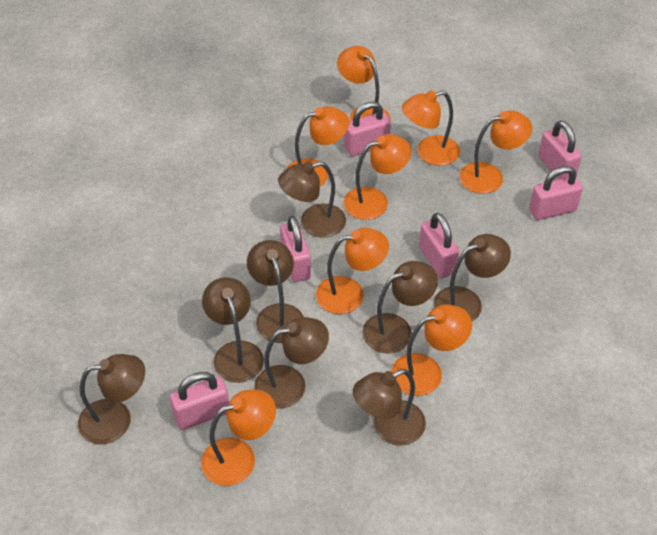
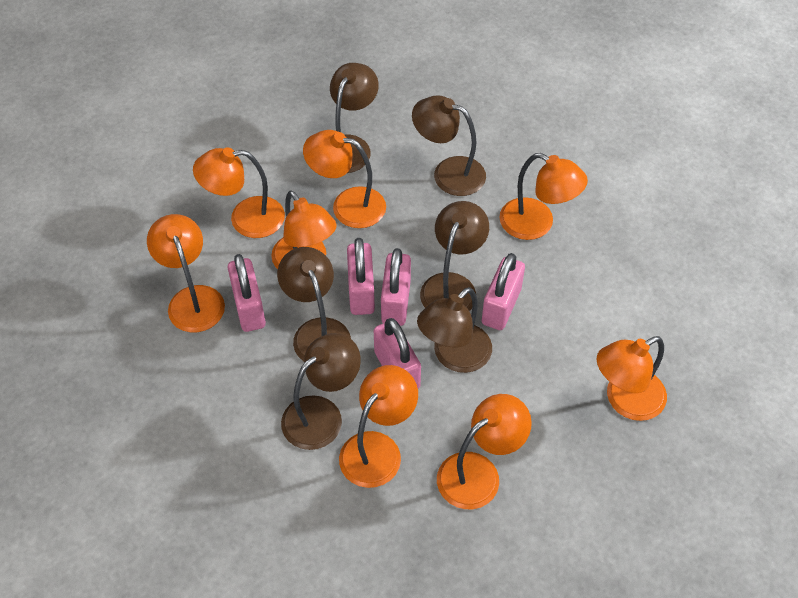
brown lamp: [78,354,145,445] [202,277,264,383] [247,240,304,343] [254,317,329,409] [278,161,346,238] [353,369,426,446] [362,261,438,354] [433,234,511,321] = 8 -> [277,247,351,361] [281,333,361,450] [330,63,379,173] [412,95,486,196] [417,287,492,373] [420,201,489,311] = 6
pink padlock: [170,372,229,430] [280,216,311,282] [344,101,391,156] [419,213,460,278] [529,166,583,220] [538,120,582,179] = 6 -> [227,254,266,332] [347,238,375,315] [374,318,421,389] [381,248,411,326] [482,253,525,330] = 5

